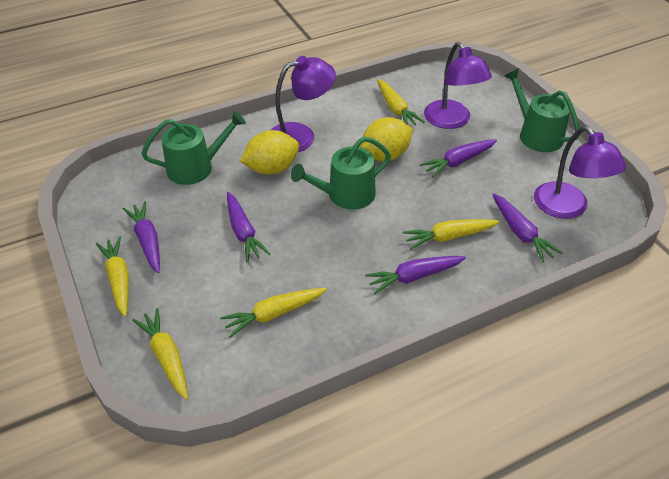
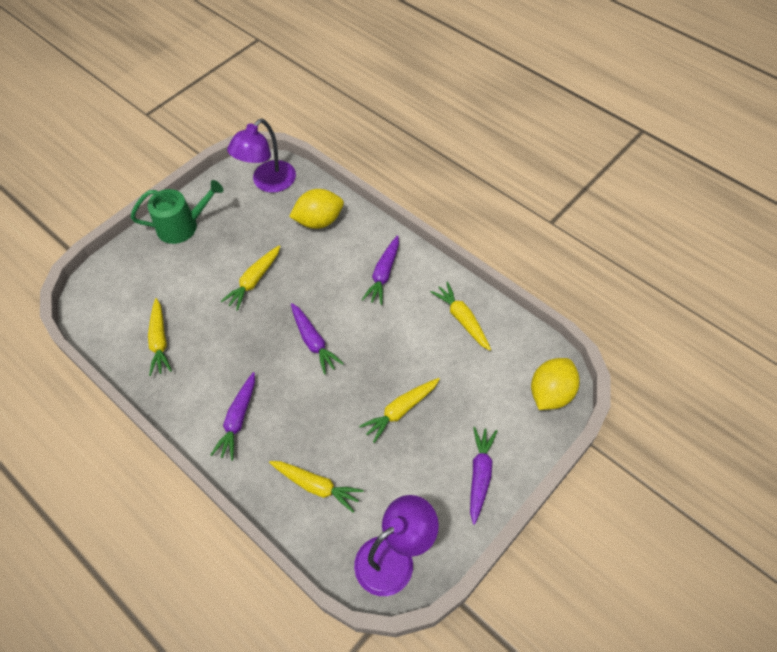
green watering can: [142,111,246,185] [291,136,391,210] [505,68,580,152] = 3 -> [131,180,223,244] = 1
purple carrot: [123,201,160,273] [227,192,270,262] [365,256,466,294] [420,139,497,178] [492,193,563,262] = 5 -> [210,372,255,461] [291,303,344,375] [362,235,399,305] [470,427,497,525] = 4
purple lamp: [271,56,336,152] [424,42,492,129] [534,126,626,219] = 3 -> [227,119,296,193] [354,495,439,596] = 2

